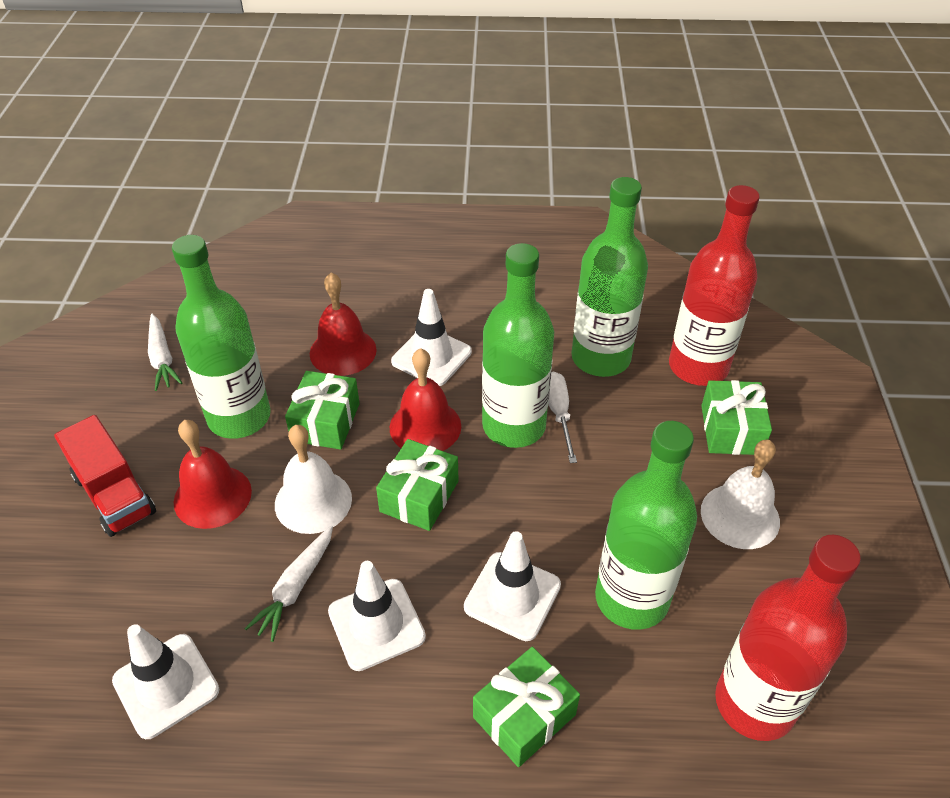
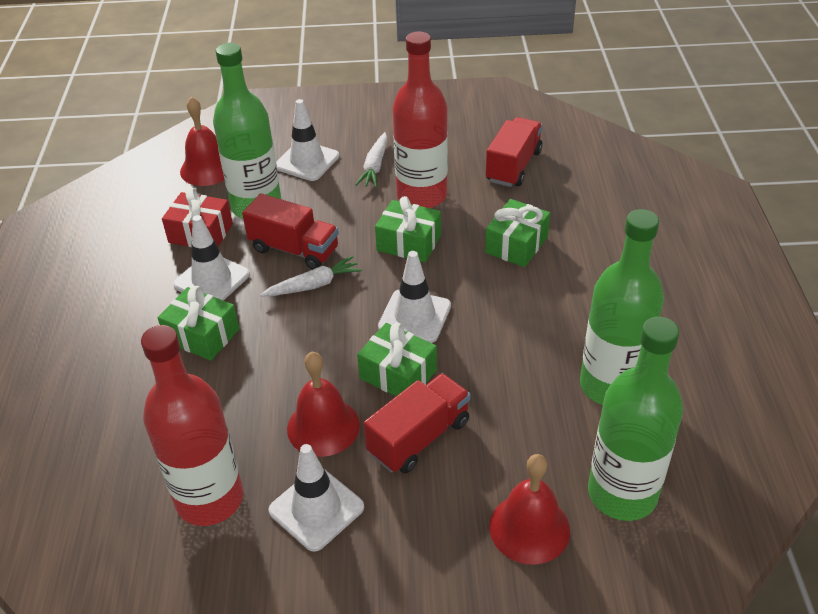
green bottle: [172,235,271,439] [482,243,554,448] [571,177,648,377] [595,421,697,630] = 4 -> [213,43,281,219] [580,209,664,405] [588,317,683,521] = 3
red gift: none = 0 -> [162,188,233,247] = 1
red truck: [54,415,156,537] = 1 -> [242,193,339,270] [364,373,471,474] [486,117,543,187] = 3
white bell: [275,425,352,534] [701,440,780,549] = 2 -> none = 0
white screwdriver: [549,372,577,463] = 1 -> none = 0

